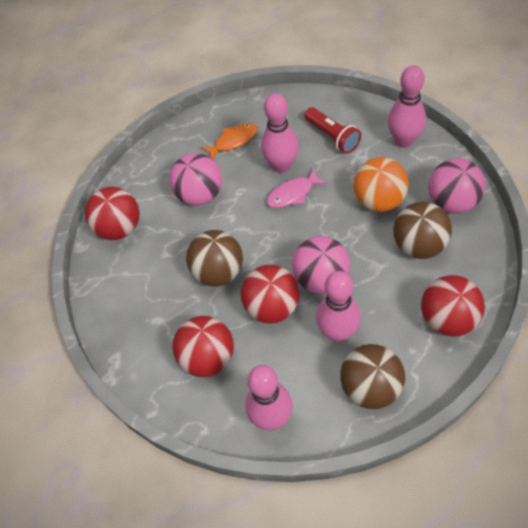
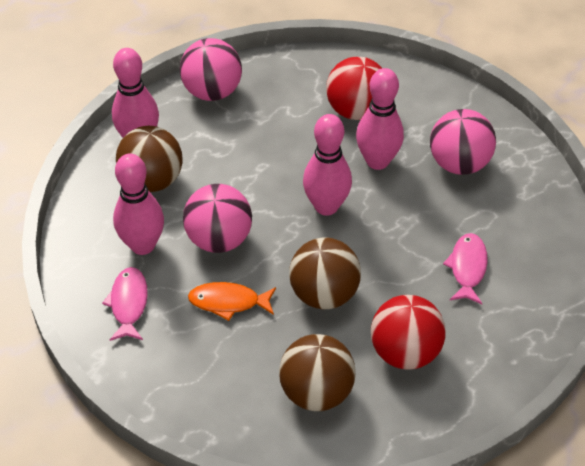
orange ball: [354,157,409,212] = 1 -> none = 0
pink fish: [266,168,327,208] = 1 -> [102,267,148,341] [443,233,488,304] = 2
red ball: [85,187,139,240] [172,316,234,377] [240,264,300,324] [421,275,485,336] = 4 -> [326,57,382,120] [371,295,446,370] = 2
red flashlight: [304,107,361,154] = 1 -> none = 0

